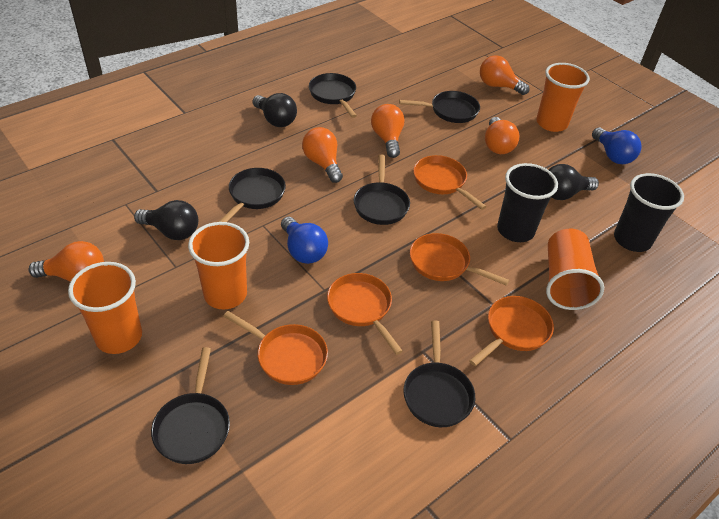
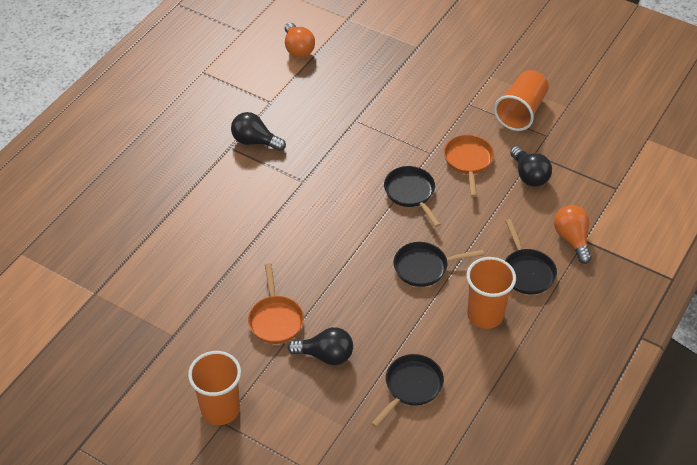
black cup: [497,163,558,242] [614,173,684,252] = 2 -> none = 0
black pan: [151,347,230,464] [219,168,286,222] [309,73,357,118] [354,155,410,225] [399,91,480,123] [403,320,475,427] = 6 -> [371,354,444,428] [384,166,441,227] [393,242,484,287] [505,219,557,294] = 4
blue light bulb: [281,216,328,264] [592,128,642,164] = 2 -> none = 0
orange cup: [68,262,142,354] [188,222,249,309] [536,63,590,132] [546,229,604,310] = 4 -> [188,351,241,425] [467,257,516,329] [494,70,549,131] = 3
orange light bulb: [28,241,104,282] [302,127,343,183] [371,104,405,158] [480,55,530,95] [485,117,520,154] = 5 -> [285,22,315,58] [554,205,592,264] = 2
orange pan: [223,311,328,385] [327,273,403,355] [410,233,509,286] [413,155,486,210] [469,296,554,366] = 5 -> [248,263,304,344] [444,135,494,197] = 2

